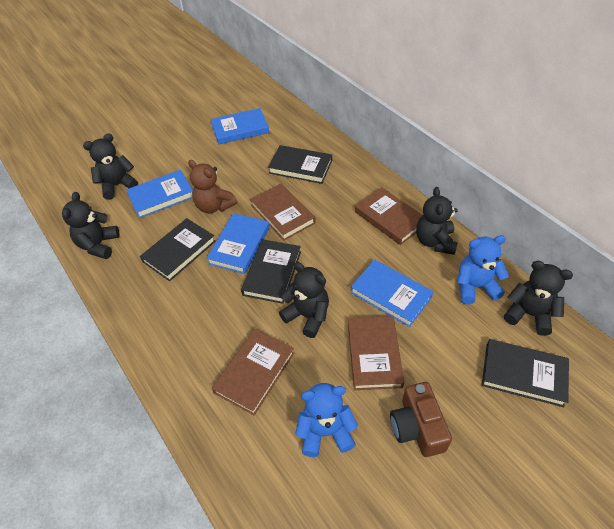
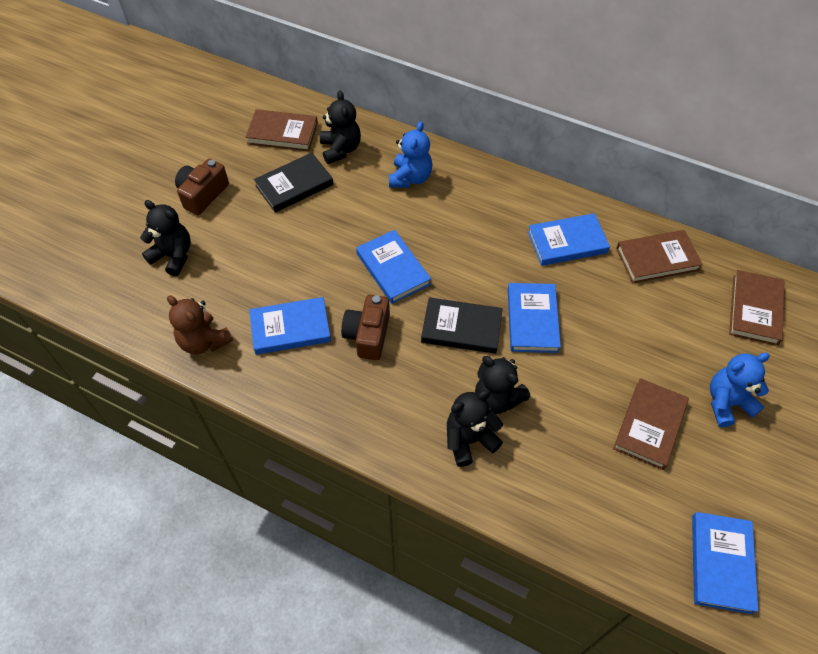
black book: [140,218,216,281] [241,239,301,304] [268,145,332,184] [482,339,569,407] = 4 -> [254,153,333,213] [421,297,503,354] = 2
black teddy bear: [62,192,120,259] [83,134,138,200] [279,262,329,338] [416,187,458,255] [504,261,573,336] = 5 -> [140,200,191,276] [320,90,361,164] [447,390,503,467] [475,356,530,414] = 4
blue book: [126,170,193,218] [206,213,270,274] [211,108,269,144] [350,260,433,327] = 4 -> [249,297,331,355] [356,230,431,304] [508,283,561,353] [528,213,610,266] [692,512,758,614] = 5
brown camera: [390,382,452,457] = 1 -> [175,159,229,215] [341,295,390,360] = 2

